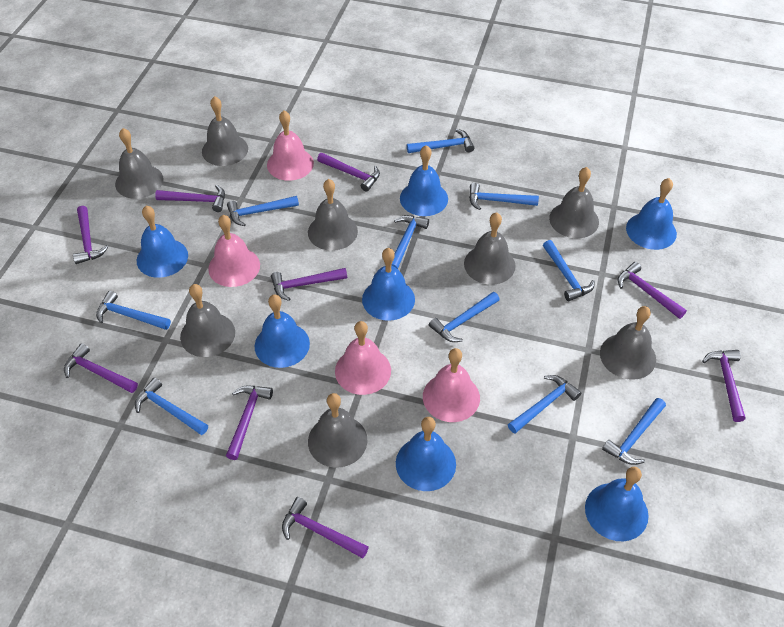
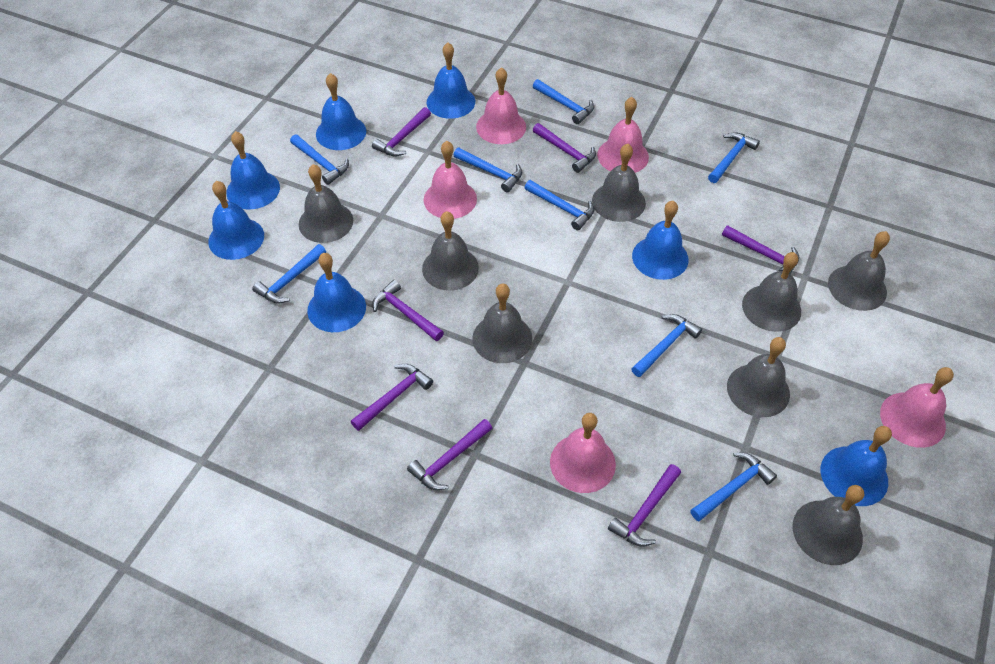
blue hammer: [96,291,171,330] [135,378,208,435] [227,196,299,226] [391,215,429,269] [407,129,474,153] [429,292,500,342] [469,183,539,210] [508,375,581,434] [543,240,595,301] [602,398,666,465] = 10 -> [252,244,326,304] [290,134,349,185] [454,148,522,192] [525,180,594,230] [533,79,594,124] [631,314,702,377] [690,453,777,521] [708,132,760,183] = 8
pink bell: [208,215,260,287] [267,111,314,181] [335,321,391,395] [423,348,480,422] = 4 -> [424,141,477,219] [476,67,526,144] [550,413,616,493] [597,97,649,173] [880,367,954,448] = 5
purple hammer: [64,343,138,393] [73,206,108,264] [155,185,225,212] [226,386,273,460] [271,268,347,301] [282,497,369,558] [317,153,380,192] [618,262,687,319] [702,350,746,422] = 9 -> [351,364,433,431] [372,107,431,157] [372,280,444,341] [407,419,492,490] [533,123,596,173] [608,464,681,547] [722,225,799,274] = 7

